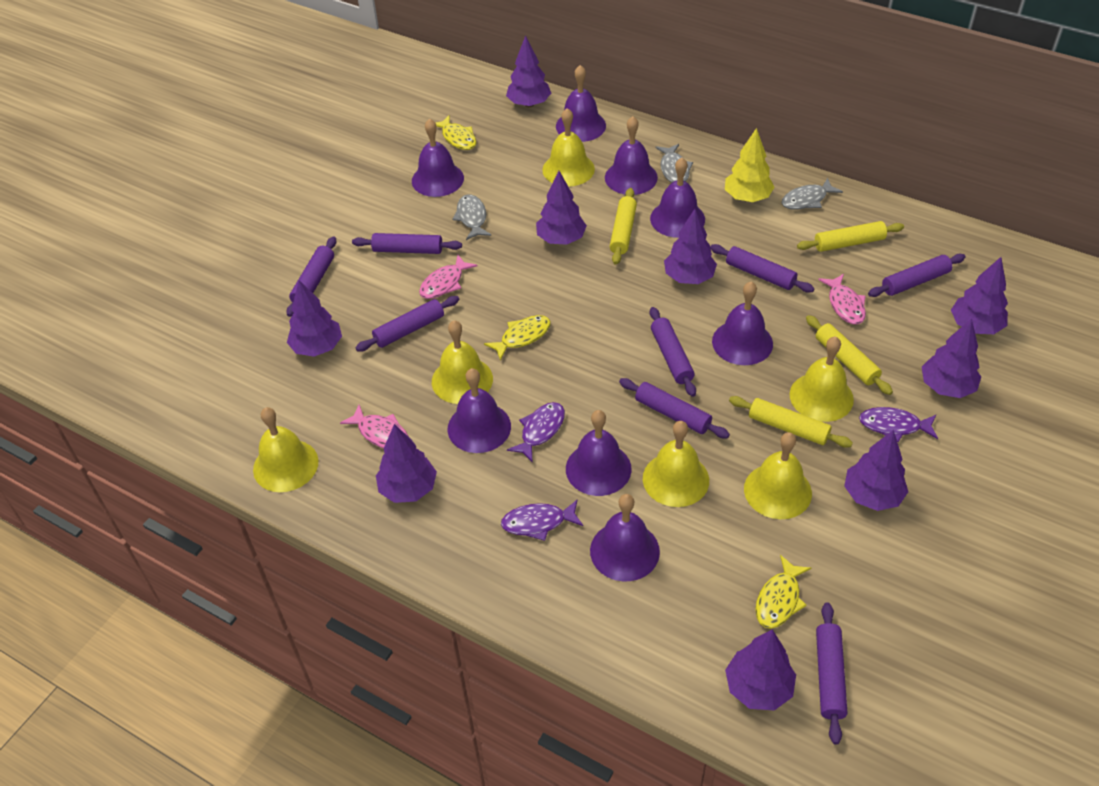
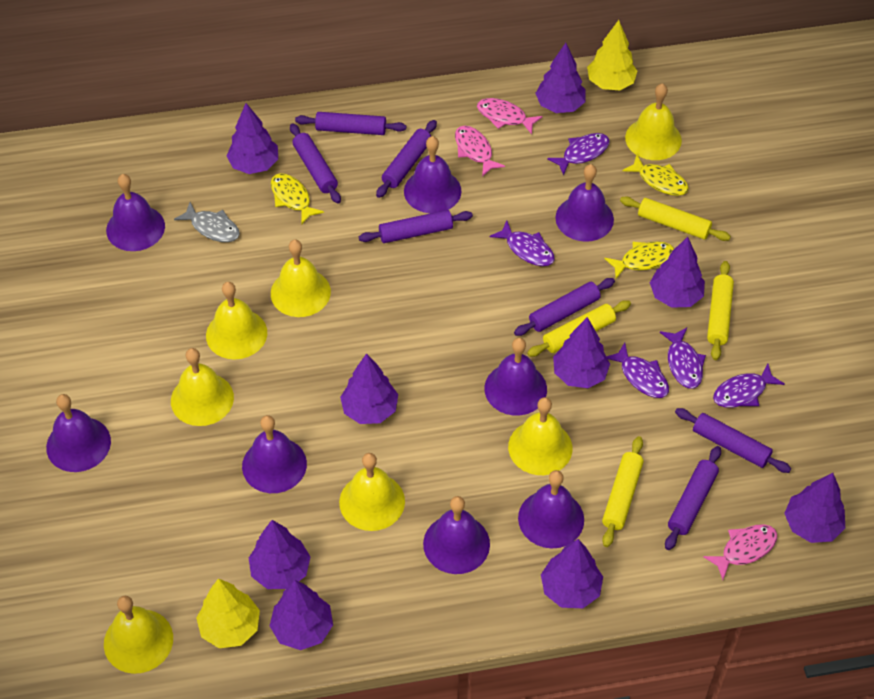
grey fish: [452,194,491,240] [655,144,693,183] [782,178,843,210] = 3 -> [174,202,240,242] = 1
purple fish: [501,500,583,541] [507,402,565,463] [859,407,938,442] = 3 -> [490,221,555,266] [547,133,610,176] [606,343,669,398] [660,328,706,389] [713,363,785,408] = 5
purple rolling pin: [286,236,336,317] [352,233,462,254] [355,296,459,352] [619,378,730,438] [650,307,696,397] [710,244,814,293] [816,602,847,745] [868,254,965,297] = 8 -> [290,123,341,203] [295,112,406,135] [359,210,473,243] [376,120,437,198] [514,278,615,336] [665,446,721,550] [675,408,791,473] = 7
yellow bell: [253,407,318,492] [432,320,493,404] [542,108,595,187] [643,421,709,507] [744,432,812,519] [790,336,854,422] = 6 -> [104,596,173,674] [171,348,234,426] [206,282,267,360] [271,239,331,317] [339,453,405,531] [508,397,572,475] [625,83,682,160] = 7
yellow tree: [725,128,775,202] = 1 -> [196,578,260,648] [587,20,637,90] = 2

